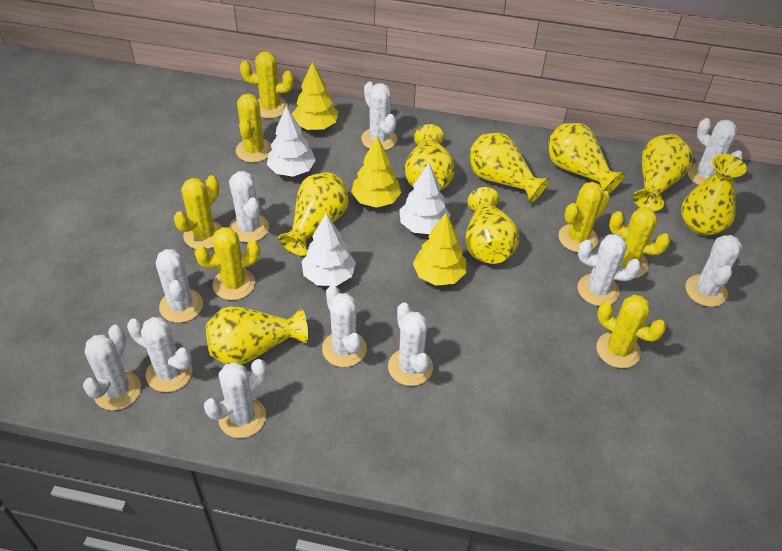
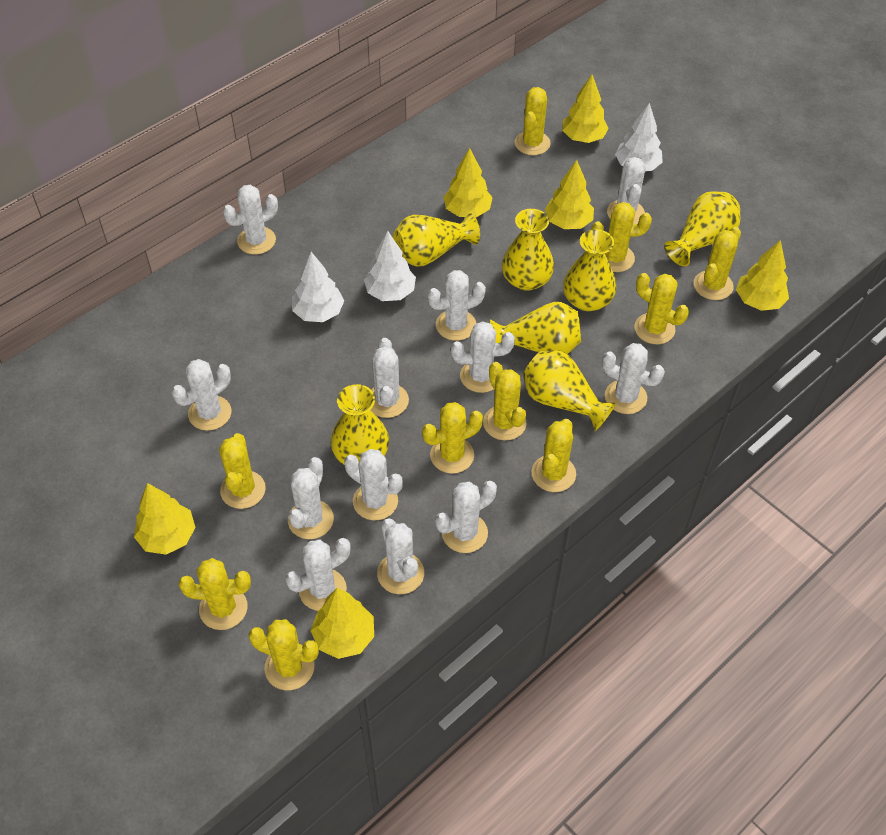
white cactus: [83,325,141,410] [127,317,192,392] [156,249,203,323] [204,359,267,438] [229,171,269,242] [322,285,367,367] [361,81,397,150] [388,302,433,386] [578,234,641,306] [685,235,742,307] [687,118,743,185] = 11 -> [172,359,231,431] [223,185,278,255] [285,538,351,611] [288,457,334,539] [344,449,403,520] [370,338,409,418] [377,518,424,594] [428,270,486,341] [435,481,497,553] [451,321,515,393] [602,343,665,414] [607,157,646,224] = 12
yellow cactus: [174,175,222,249] [195,227,260,300] [236,94,272,162] [240,51,294,118] [558,182,610,252] [596,295,666,368] [609,207,670,278] = 7 -> [178,558,251,630] [219,433,266,509] [248,619,319,690] [422,402,483,474] [483,362,526,440] [515,87,551,155] [531,419,576,492] [591,202,652,272] [634,273,689,344] [694,227,741,300] = 10
yellow tree: [292,62,338,130] [351,136,401,208] [413,213,466,286] = 3 -> [134,483,196,555] [310,588,374,659] [443,148,493,217] [545,160,594,229] [562,75,609,143] [736,240,789,311] = 6
yellow vase: [206,306,308,365] [278,172,349,256] [405,124,455,191] [465,187,519,264] [469,133,550,204] [548,123,625,193] [633,134,693,211] [681,154,747,236] = 8 -> [330,384,389,465] [393,213,480,267] [490,302,581,354] [502,209,554,291] [523,350,616,431] [563,229,616,311] [664,191,740,266] = 7

